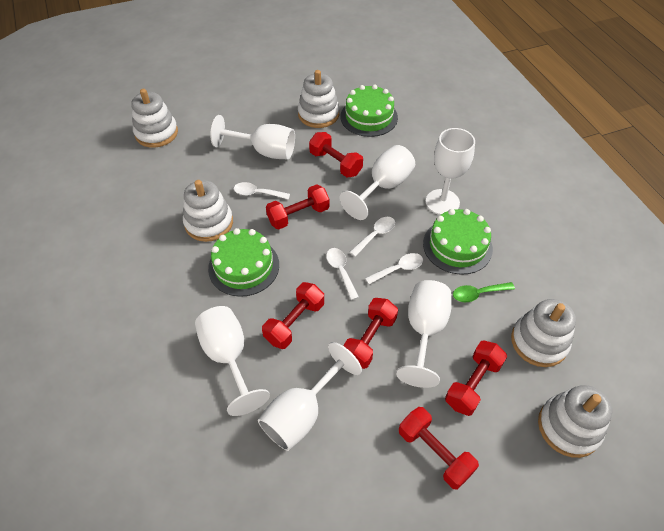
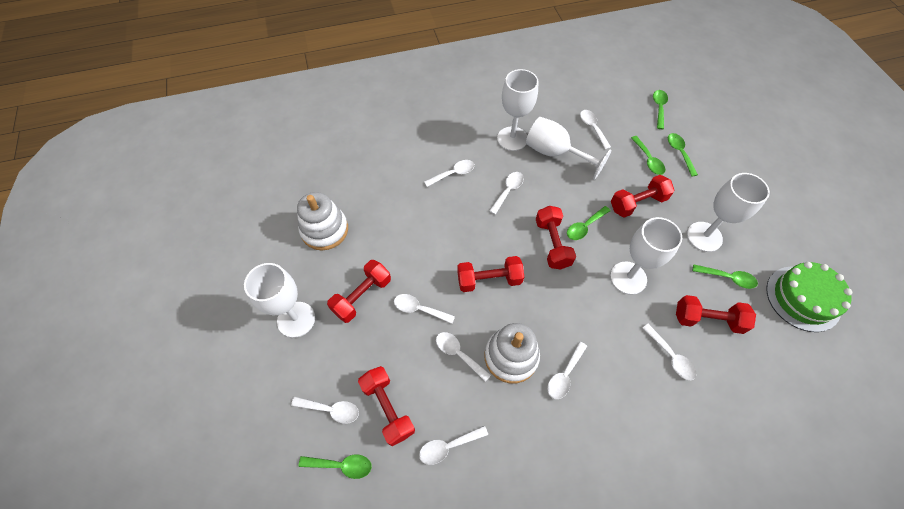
green cake: [208,228,279,297] [340,84,398,137] [423,209,493,274] = 3 -> [766,262,853,332] = 1
green spoon: [453,282,515,302] = 1 -> [299,454,372,479] [567,206,610,240] [631,136,665,175] [653,90,668,129] [668,133,698,177] [693,264,758,289] = 6
white goblet: [195,306,270,416] [210,115,295,159] [258,342,362,451] [340,145,415,220] [396,280,452,388] [426,128,475,215] = 6 -> [244,263,315,338] [497,69,538,151] [526,117,612,180] [610,217,682,295] [687,173,770,252] = 5
white spoon: [234,182,290,200] [326,248,359,300] [350,217,395,257] [365,253,423,284] = 4 -> [291,397,359,424] [394,294,455,324] [419,425,488,465] [424,160,475,187] [436,332,491,382] [489,172,524,215] [547,341,587,399] [580,110,611,150] [642,324,697,380] = 9
white stacking toy: [132,89,178,148] [183,180,233,242] [298,70,340,128] [511,299,576,367] [538,385,612,458] = 5 -> [297,192,348,250] [484,323,540,383] = 2

